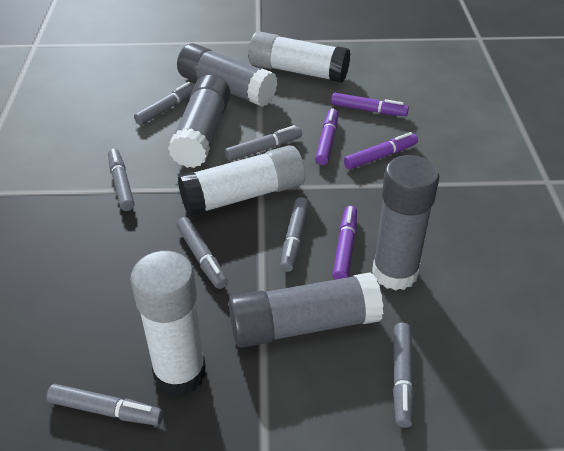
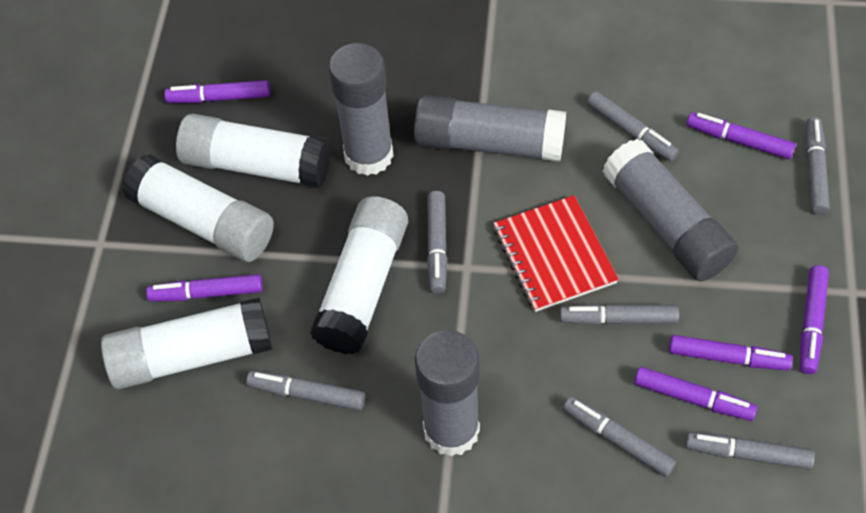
purple marker: [315,108,338,165] [331,93,409,116] [333,206,357,280] [344,132,418,169] = 4 -> [146,274,263,302] [164,80,270,103] [634,367,757,421] [669,335,793,370] [687,112,796,159] [800,265,829,374] = 6
red notebook: none = 0 -> [493,195,619,312] = 1
white glue stick: [130,251,206,396] [178,145,305,217] [248,31,350,83] = 3 -> [101,297,272,389] [123,154,274,262] [176,113,331,188] [310,196,408,354] = 4

